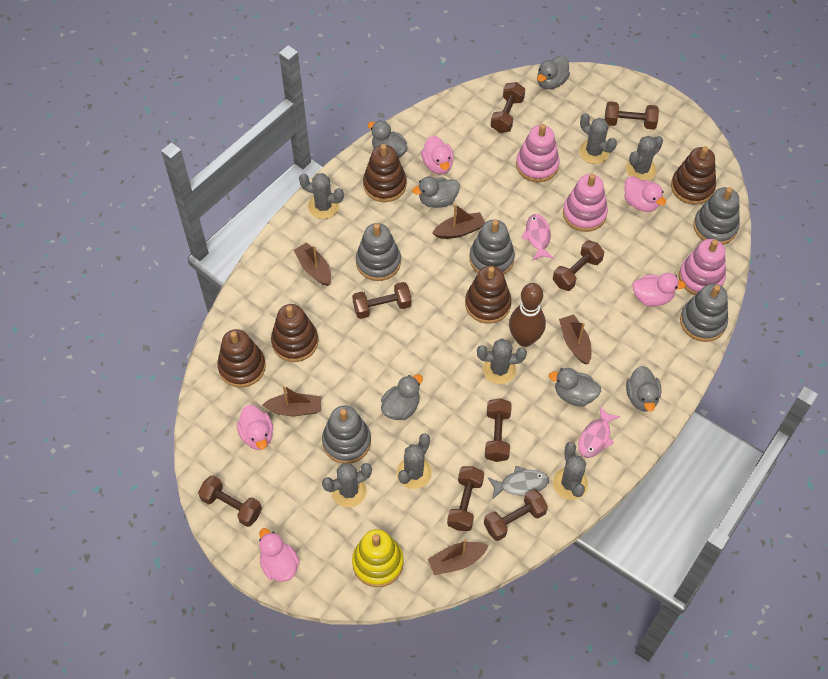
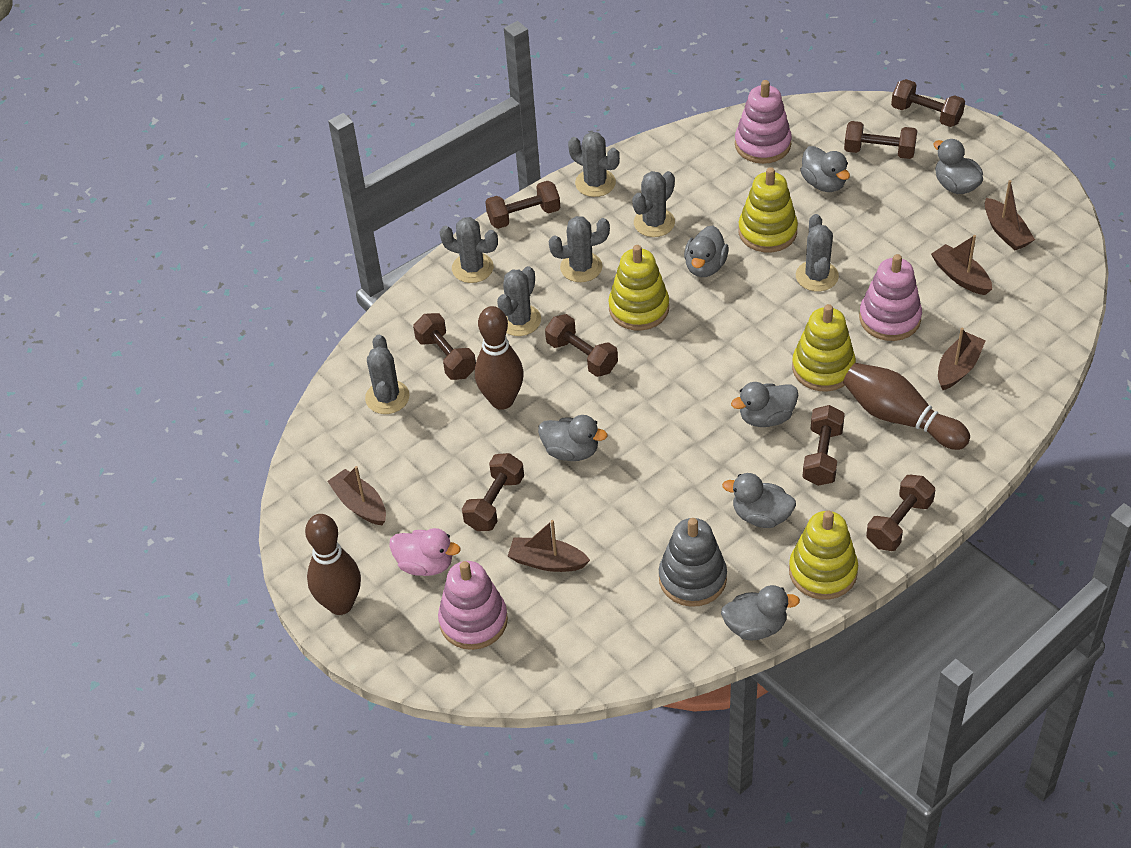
brown bowling pin: [509,283,546,347] = 1 -> [305,514,361,615] [475,306,524,410] [843,363,970,450] = 3
brown stacking toy: [217,329,266,388] [271,304,318,362] [363,144,407,202] [465,265,511,324] [671,146,716,205] = 5 -> none = 0
grey duck: [368,120,407,158] [381,374,423,420] [412,176,460,208] [537,55,570,89] [549,368,601,407] [626,366,661,412] = 6 -> [538,415,607,461] [684,225,729,277] [721,585,800,640] [722,473,796,528] [731,382,798,427] [800,146,850,192] [933,139,983,194] = 7
grey fish: [488,466,549,500] = 1 -> none = 0
grey stacking toy: [322,406,371,463] [356,223,401,281] [469,220,515,274] [680,284,728,342] [693,187,740,244] = 5 -> [659,518,727,607] = 1
pink duck: [237,405,273,450] [259,528,300,582] [421,136,454,174] [624,176,666,212] [632,273,686,306] = 5 -> [389,528,460,576] = 1
pink fish: [522,214,554,260] [578,406,620,458] = 2 -> none = 0
yellow stacking toy: [352,529,404,587] = 1 -> [608,245,669,331] [739,167,798,252] [789,511,858,600] [792,304,856,392] = 4

